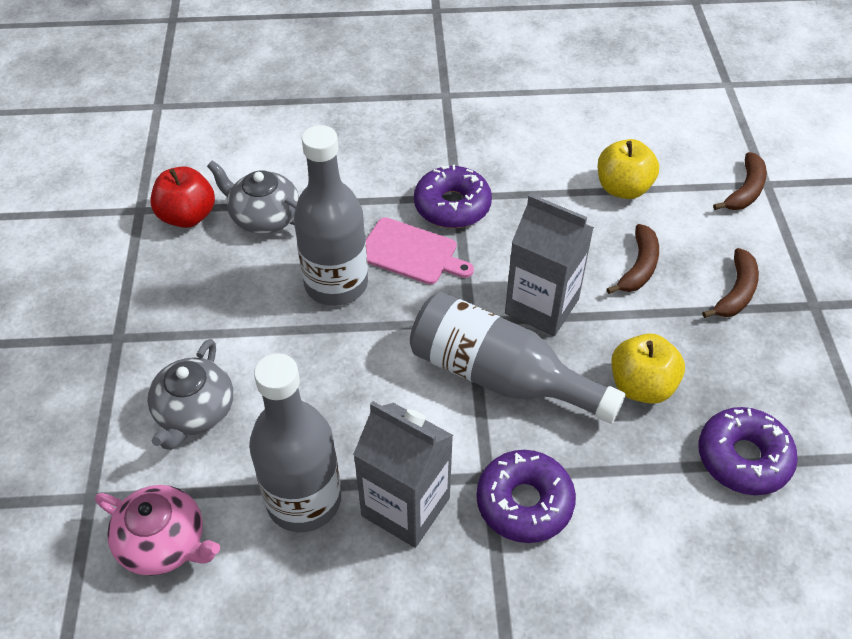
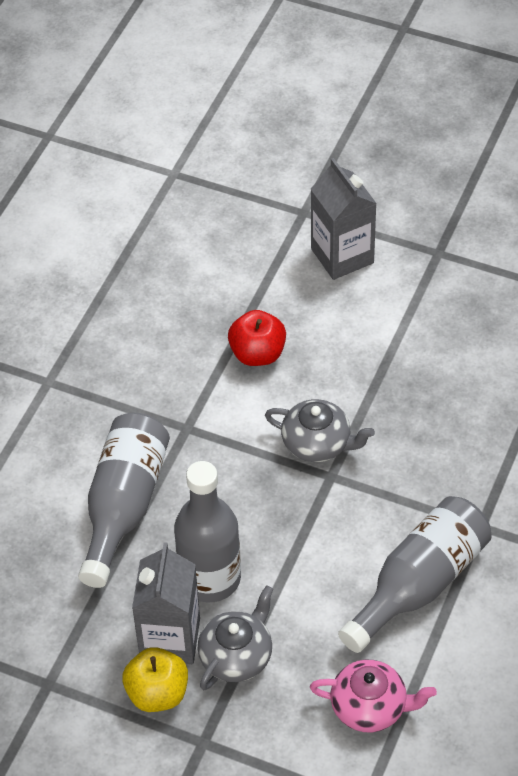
brown banana: [607,224,659,294] [702,248,759,318] [713,152,767,210] = 3 -> none = 0
pink cutting board: [366,217,474,285] = 1 -> none = 0
purple donut: [414,165,492,228] [476,450,576,543] [698,407,798,495] = 3 -> none = 0
yellow apple: [598,139,659,199] [611,333,685,404] = 2 -> [122,647,188,712] = 1

